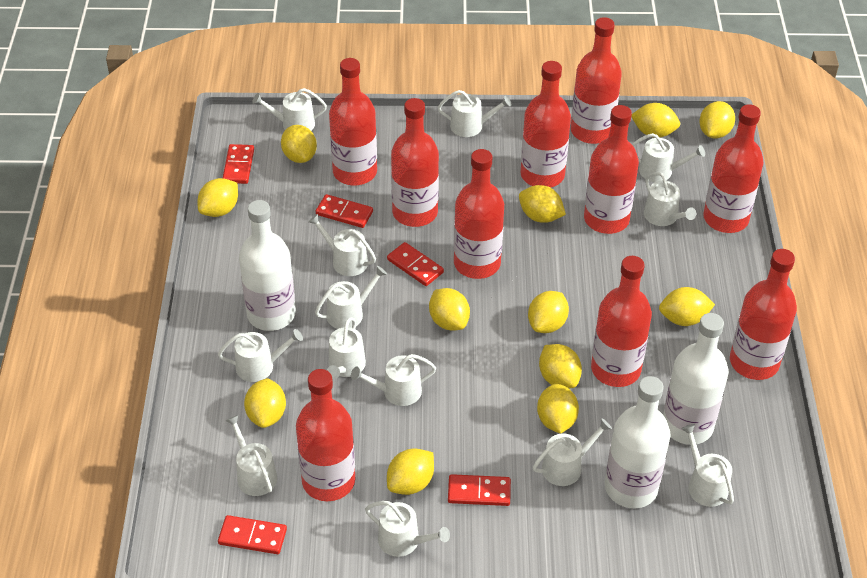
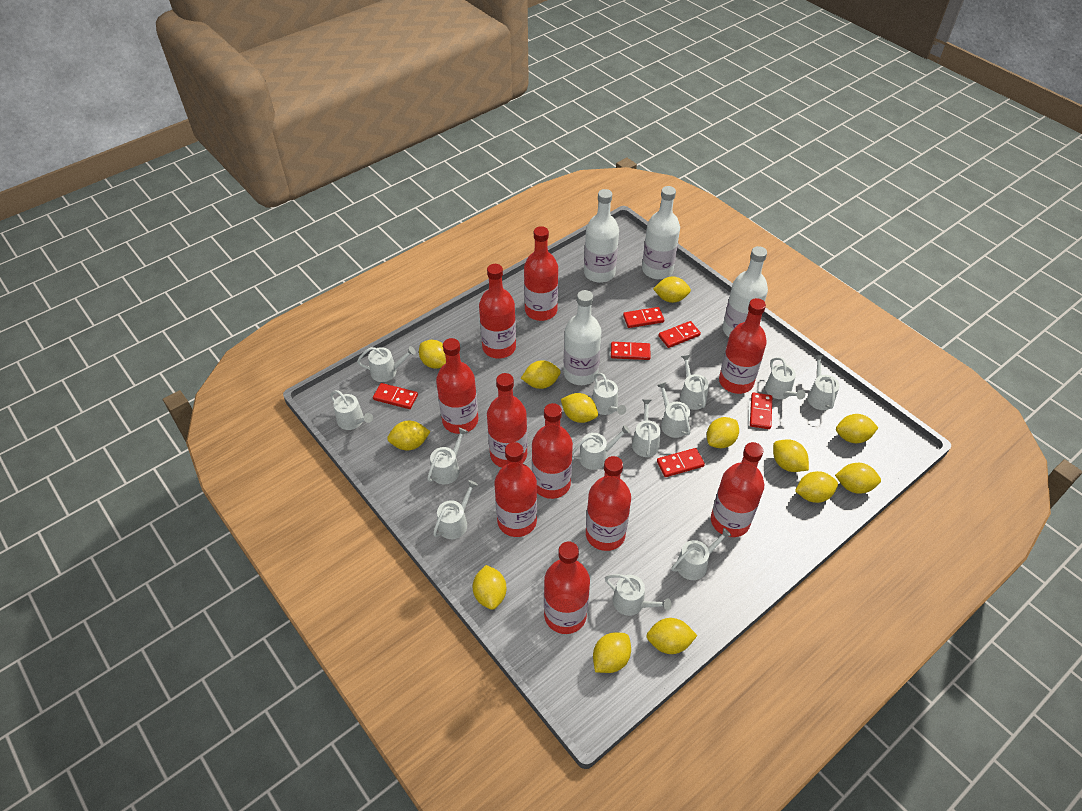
red domino: [218,515,287,554] [223,144,254,184] [316,194,373,228] [387,242,444,286] [448,474,511,506] = 5 -> [373,383,418,409] [611,342,651,360] [623,307,664,328] [657,448,705,477] [658,321,701,348] [750,393,772,429] = 6
white bottle: [239,200,296,331] [605,376,670,508] [663,313,728,445] = 3 -> [564,290,602,385] [584,189,619,283] [642,186,680,279] [723,246,768,337] = 4
yellow lemon: [197,178,238,217] [244,378,286,428] [281,125,317,163] [387,449,434,495] [429,288,470,331] [519,185,566,223] [528,291,569,333] [537,384,579,434] [539,344,582,388] [631,103,680,138] [659,287,715,326] [699,101,735,138] = 12 -> [387,421,430,450] [419,340,446,369] [473,565,507,610] [521,360,561,389] [561,393,598,423] [593,633,631,673] [646,618,698,654] [653,277,691,303] [707,417,739,448] [773,439,809,472] [795,471,838,503] [835,463,881,494] [836,414,878,443] = 13

